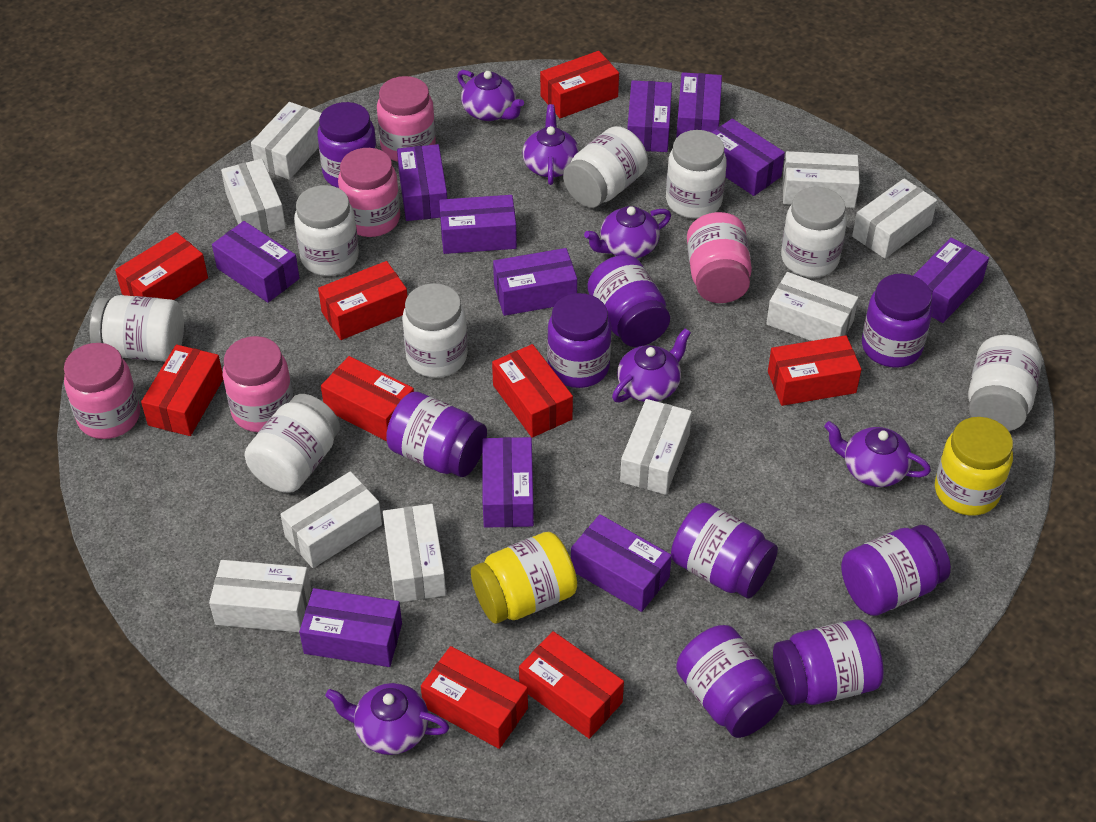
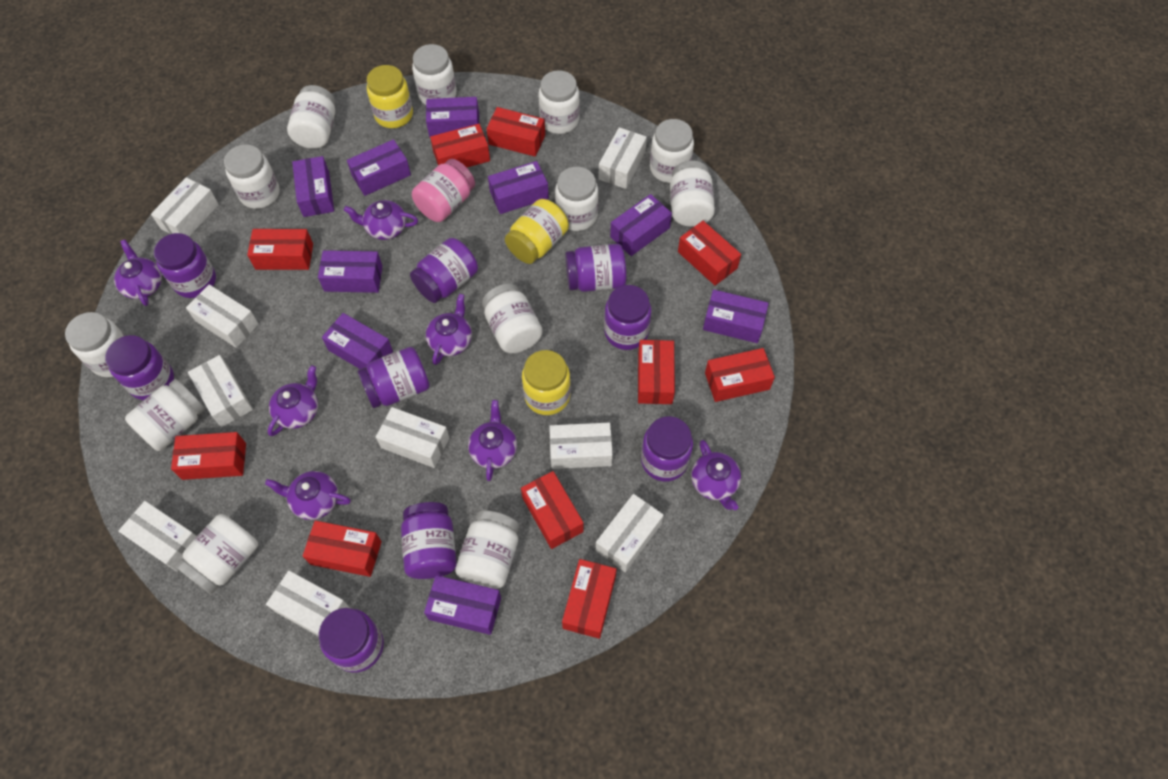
pink jar: [64,343,140,439] [222,336,293,432] [338,148,400,237] [377,76,436,162] [687,212,752,303] = 5 -> [412,159,475,222] = 1
purple box: [212,221,300,303] [299,588,402,667] [397,144,447,221] [439,195,517,254] [482,437,534,528] [493,248,577,316] [571,514,672,612] [627,80,672,152] [676,72,722,138] [711,119,785,196] [913,237,989,323] = 11 -> [292,156,334,217] [318,250,382,293] [322,313,393,369] [347,139,411,196] [424,575,501,635] [426,97,479,137] [488,161,549,214] [610,194,672,256] [703,290,769,343] = 9
purple teapot: [325,683,449,755] [457,70,524,121] [522,104,579,185] [584,206,671,258] [612,328,691,402] [824,421,931,487] = 6 -> [114,239,162,306] [265,471,351,520] [268,365,318,436] [344,200,418,240] [426,294,472,365] [468,400,517,481] [691,440,741,510] = 7
red box: [115,232,208,300] [141,344,223,436] [318,261,408,340] [321,356,414,441] [421,646,528,749] [492,344,573,438] [519,631,624,739] [540,51,619,118] [768,335,862,406] = 9 -> [171,432,246,480] [247,229,313,270] [303,521,382,577] [430,124,490,167] [486,107,545,157] [521,471,584,549] [562,559,617,639] [638,340,675,404] [678,221,741,286] [705,348,775,402] = 10
white jar: [89,295,184,361] [244,394,340,493] [294,185,359,276] [402,283,468,378] [563,126,648,208] [666,130,727,219] [781,187,847,278] [968,335,1042,431] = 8 -> [65,312,125,377] [125,379,205,451] [175,514,258,594] [224,144,280,209] [287,85,335,149] [412,44,456,105] [455,510,519,589] [482,284,543,353] [538,70,580,134] [555,167,598,231] [650,119,694,183] [670,161,715,227] = 12
yellow jar: [471,532,577,624] [935,417,1013,516] = 2 -> [367,65,413,128] [505,199,569,264] [522,350,571,415] = 3

